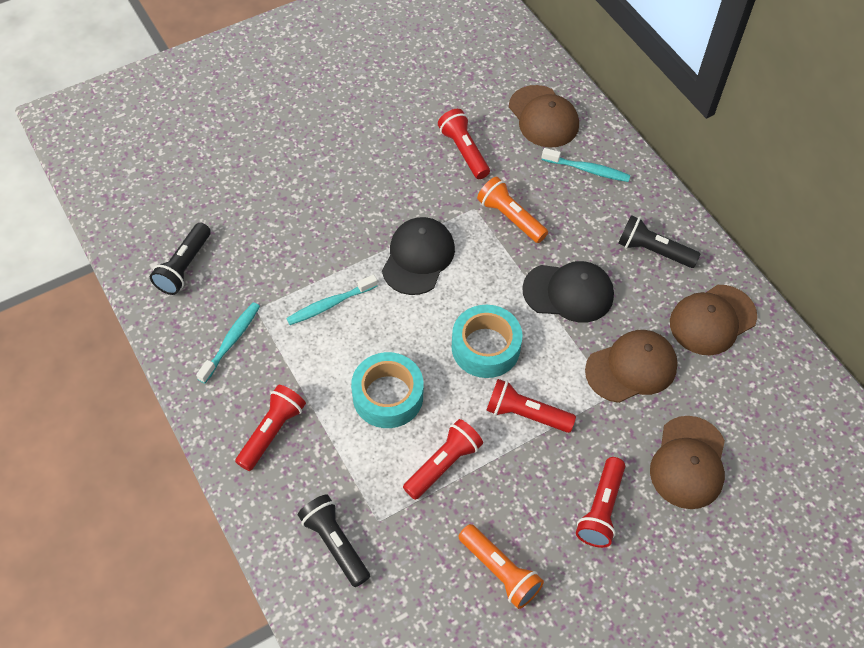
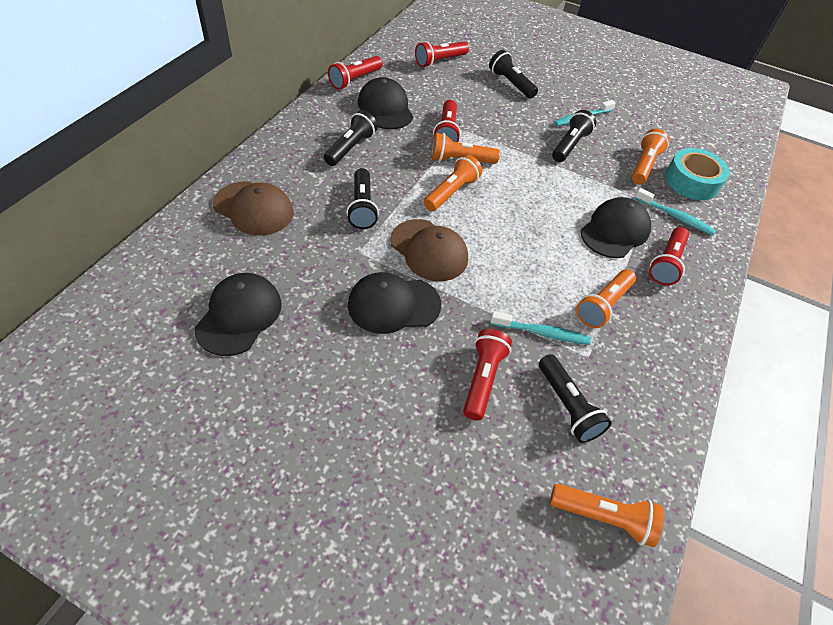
black cap: [382,217,455,295] [522,261,614,322] = 2 -> [194,273,282,356] [348,272,441,334] [358,77,413,129] [581,197,651,258] = 4
black flashlight: [150,223,211,295] [298,494,370,587] [618,215,700,268] = 3 -> [324,110,378,166] [347,168,379,229] [489,50,538,99] [539,354,612,443] [552,110,596,162] = 5
brown cap: [509,85,579,148] [585,330,678,403] [650,416,725,509] [670,285,757,355] = 4 -> [213,182,293,236] [390,219,468,281] = 2
orange flashlight: [458,524,544,609] [477,177,548,243] = 2 -> [424,154,482,211] [431,133,500,164] [550,484,664,547] [576,269,636,328] [632,129,669,184] = 5
turquoise tape: [351,352,423,428] [452,305,522,378] = 2 -> [665,148,730,200] = 1

